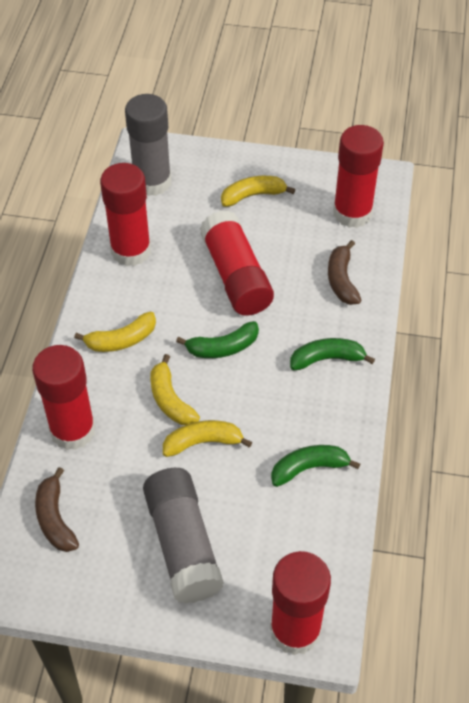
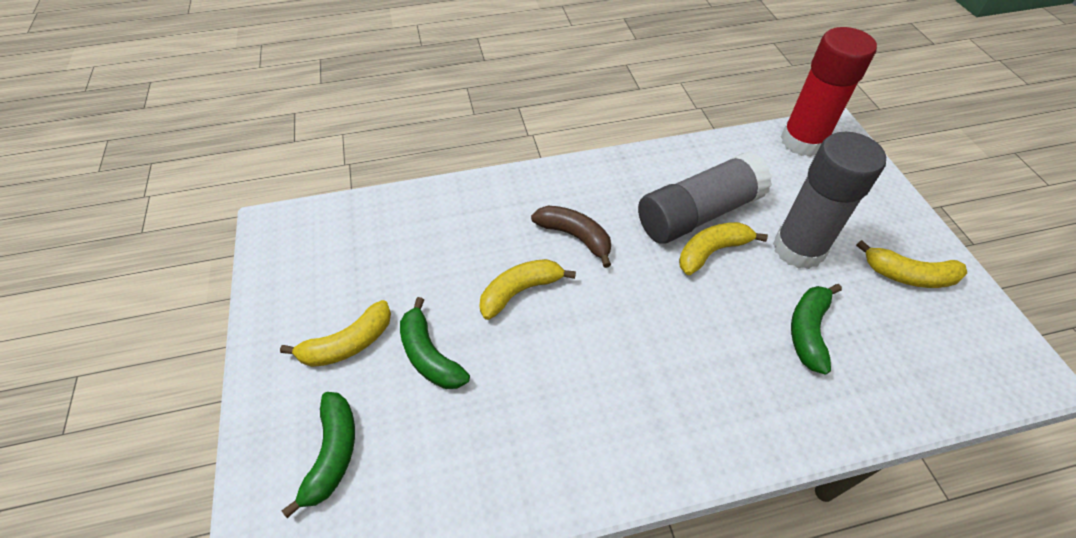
brown banana: [35,467,79,552] [328,240,361,305] = 2 -> [531,206,611,268] = 1
red glue stick: [32,345,96,450] [100,163,151,266] [200,210,274,316] [270,551,331,655] [333,125,384,228] = 5 -> [781,27,877,157] = 1

